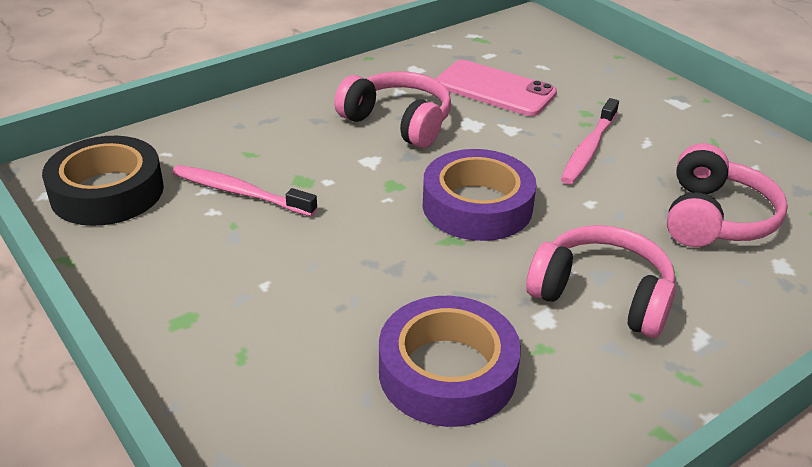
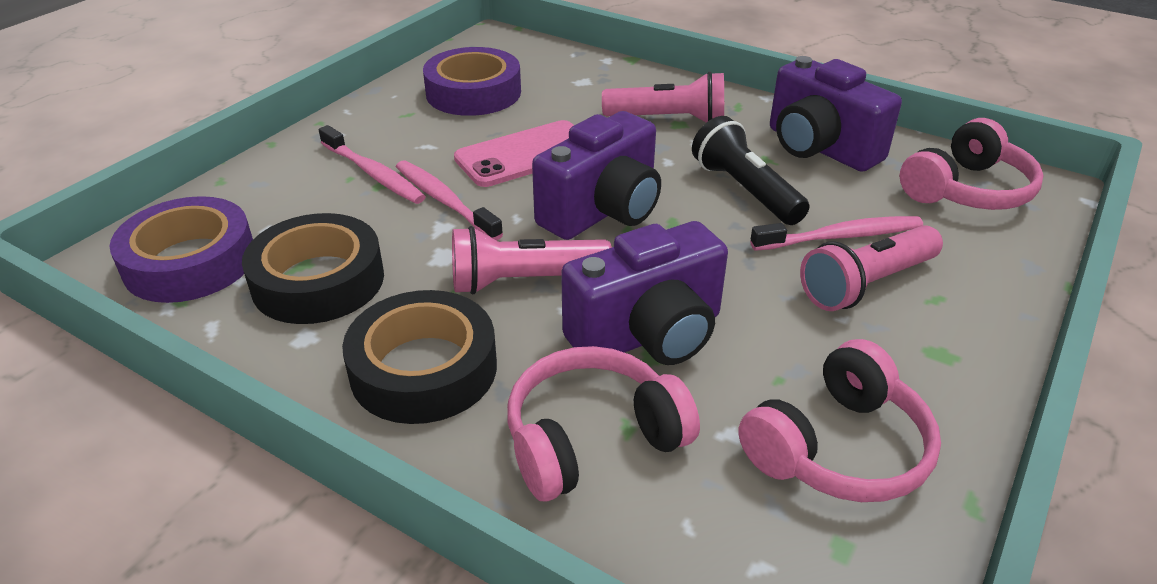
black flashlight: none = 0 -> [692,116,809,225] = 1
black tape: [42,136,164,226] = 1 -> [242,213,384,324] [342,290,497,424] = 2
pink flashlight: none = 0 -> [452,226,612,294] [602,71,724,123] [800,225,943,311] = 3
pink toothbrush: [172,165,317,216] [561,98,619,184] = 2 -> [319,125,426,204] [396,160,503,241] [750,216,923,251] = 3
purple camera: none = 0 -> [532,111,661,240] [561,221,728,365] [770,56,902,172] = 3

